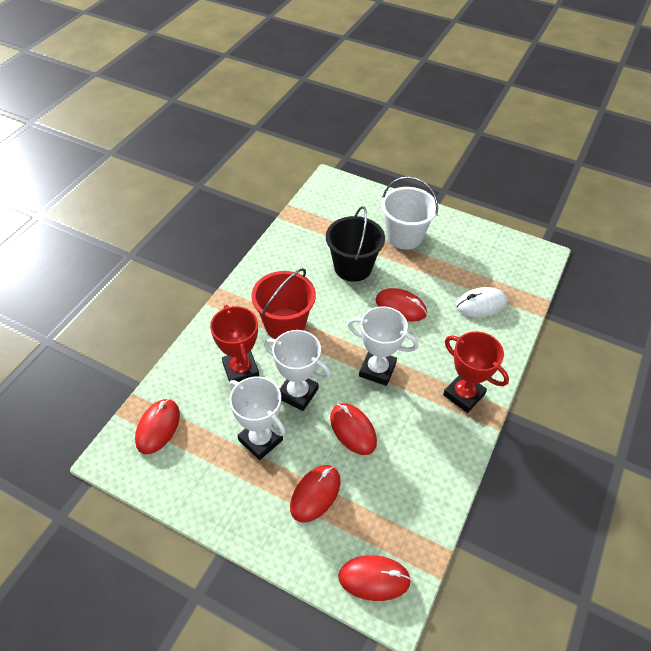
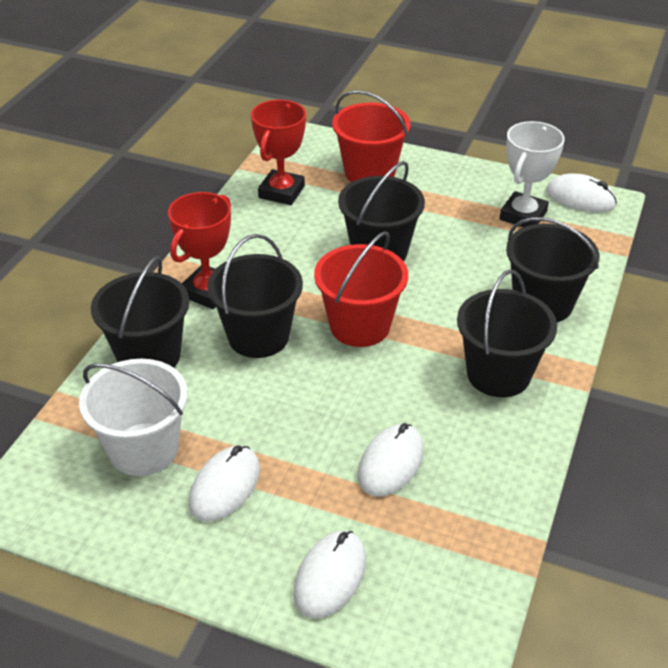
black bucket: [326,206,385,282] = 1 -> [91,256,189,368] [207,234,303,358] [338,161,425,261] [457,269,557,397] [506,217,600,322] = 5
red bucket: [251,268,316,339] = 1 -> [314,231,408,347] [332,90,410,182] = 2
red mouse: [135,399,180,454] [290,465,341,522] [330,403,377,455] [338,555,411,601] [375,288,427,321] = 5 -> none = 0
white mouse: [456,287,507,317] = 1 -> [189,445,260,522] [294,531,366,619] [358,423,424,497] [546,174,617,212] = 4
white trophy: [229,377,285,460] [264,330,331,411] [348,306,418,386] = 3 -> [500,121,565,227] = 1

